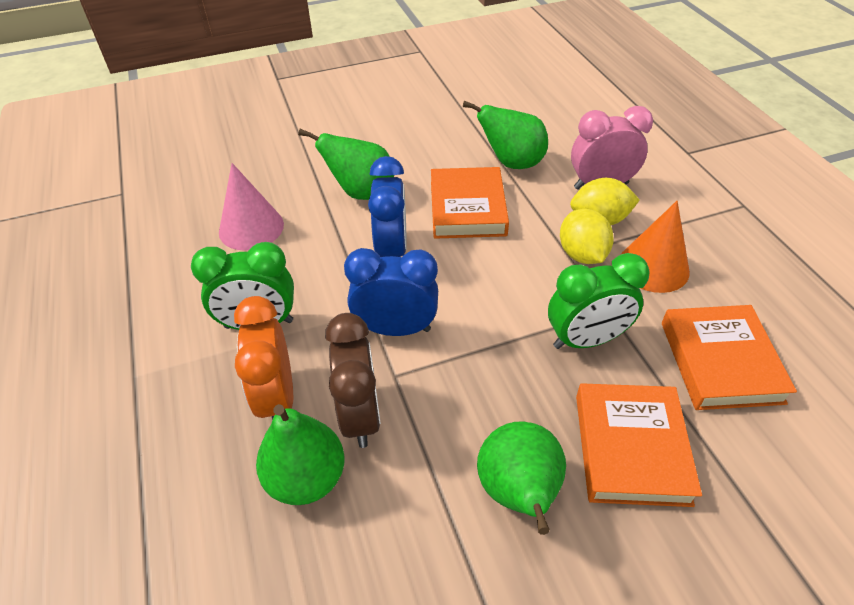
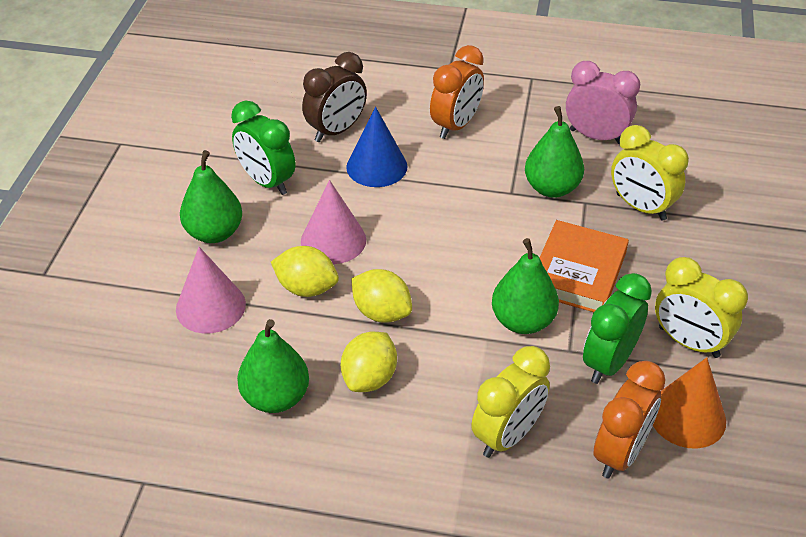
blue clock: [344,248,438,336] [368,156,407,257] = 2 -> none = 0
blue cone: none = 0 -> [346,107,408,187] = 1
orange book: [431,167,509,239] [576,383,702,507] [662,305,797,410] = 3 -> [540,220,629,312] = 1
orange clock: [234,296,293,420] = 1 -> [430,45,484,139] [594,361,666,479] = 2
pink cone: [219,163,284,251] = 1 -> [176,247,246,334] [301,180,366,264] = 2
yellow clock: none = 0 -> [471,346,550,458] [611,125,689,221] [655,257,748,358] = 3
yellow lemon: [560,209,614,264] [570,178,640,225] = 2 -> [271,246,339,297] [341,332,397,392] [351,269,412,323] = 3

